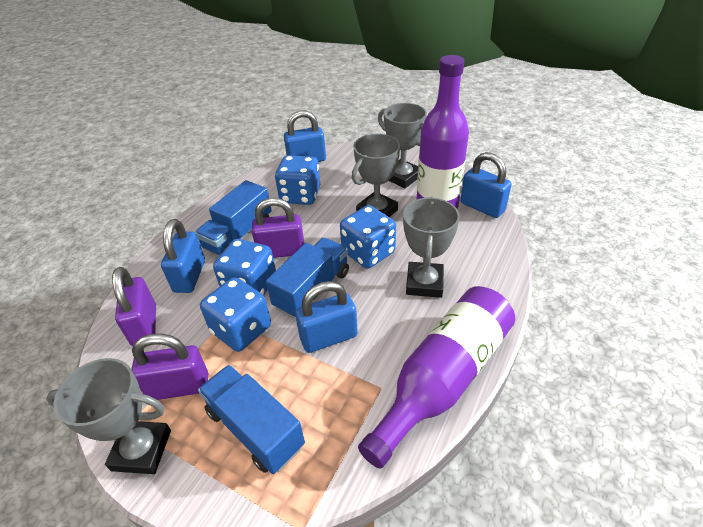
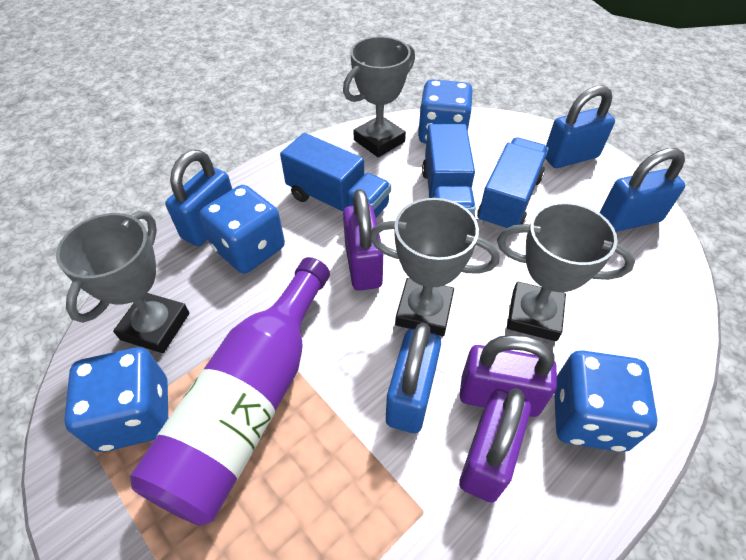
purple bottle: [358,286,515,469] [417,55,469,209] = 2 -> [130,257,330,526] = 1

